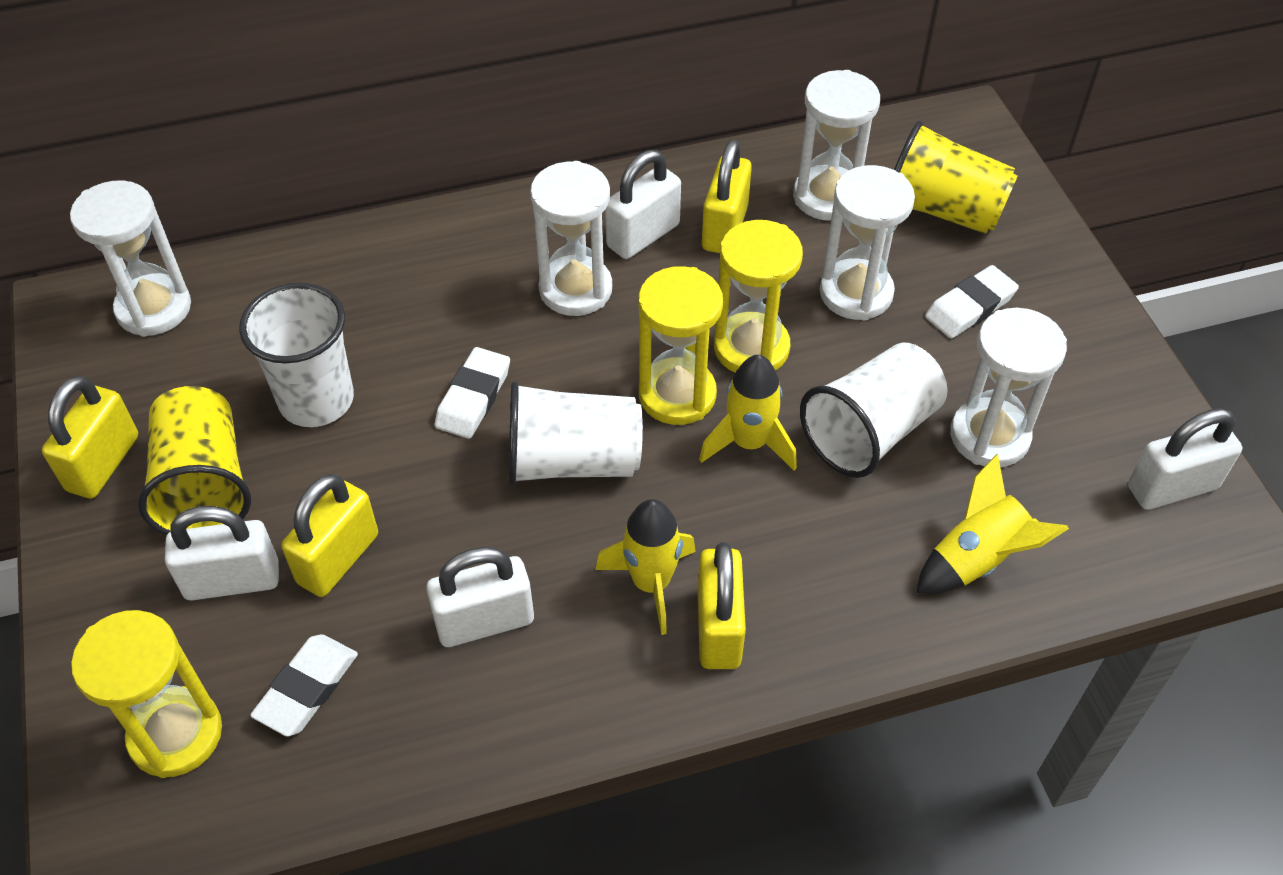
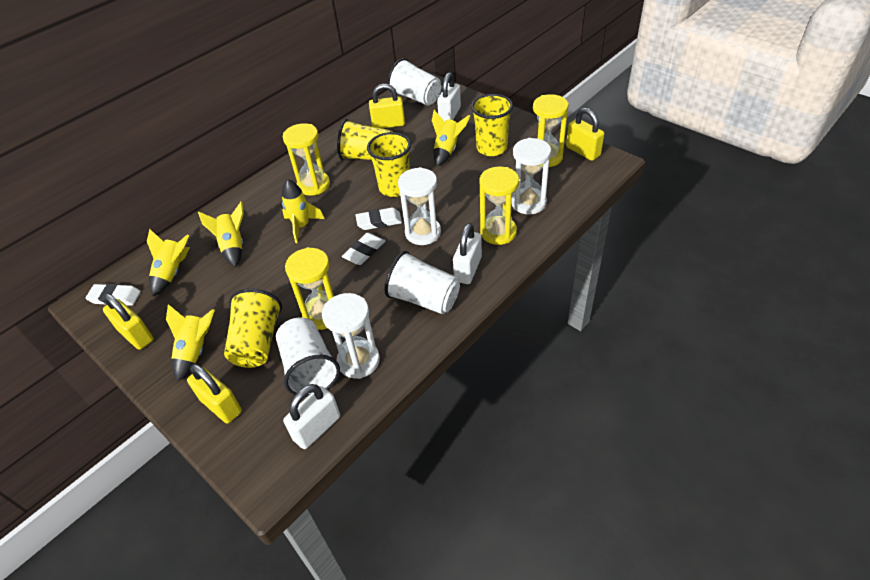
white hourglass: [70,180,191,337] [530,161,612,316] [793,70,880,221] [820,165,915,321] [950,308,1067,467] = 5 -> [322,293,380,379] [398,167,441,245] [511,138,551,214] = 3
white padlock: [165,506,279,601] [426,547,534,647] [605,150,681,259] [1128,408,1242,510] = 4 -> [283,384,340,449] [437,72,461,121] [453,223,482,284] = 3
yellow cup: [138,386,251,535] [894,121,1018,234] = 2 -> [224,289,282,368] [337,119,393,160] [367,132,411,197] [471,94,513,156] = 4
yellow hourglass: [71,610,222,778] [638,266,723,425] [714,220,803,373] = 3 -> [283,123,330,196] [285,247,334,330] [479,167,519,245] [533,94,569,167] = 4
yellow rocket: [595,499,696,635] [699,355,797,471] [917,454,1069,594] = 3 -> [147,229,190,297] [166,304,215,381] [198,202,244,268] [282,179,325,243] [432,110,470,166] = 5

